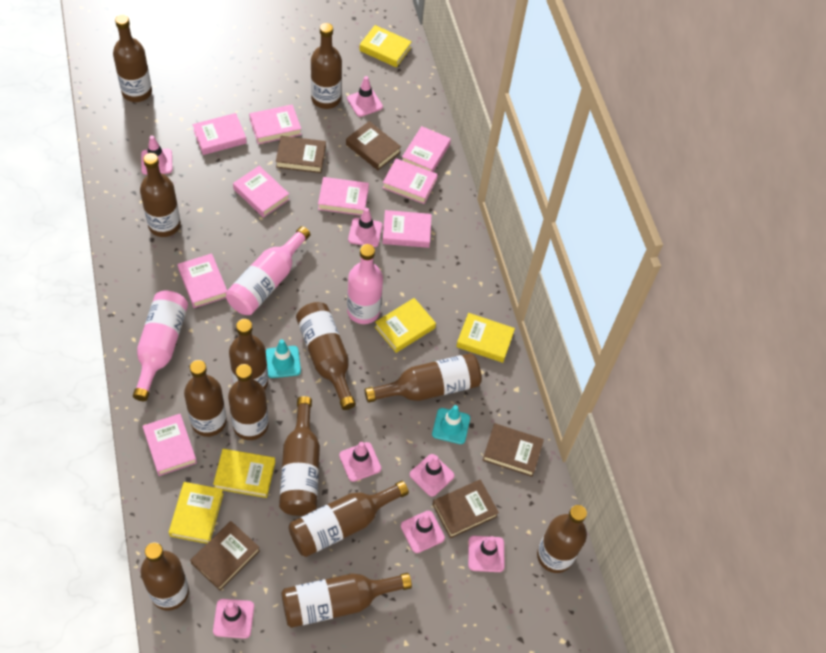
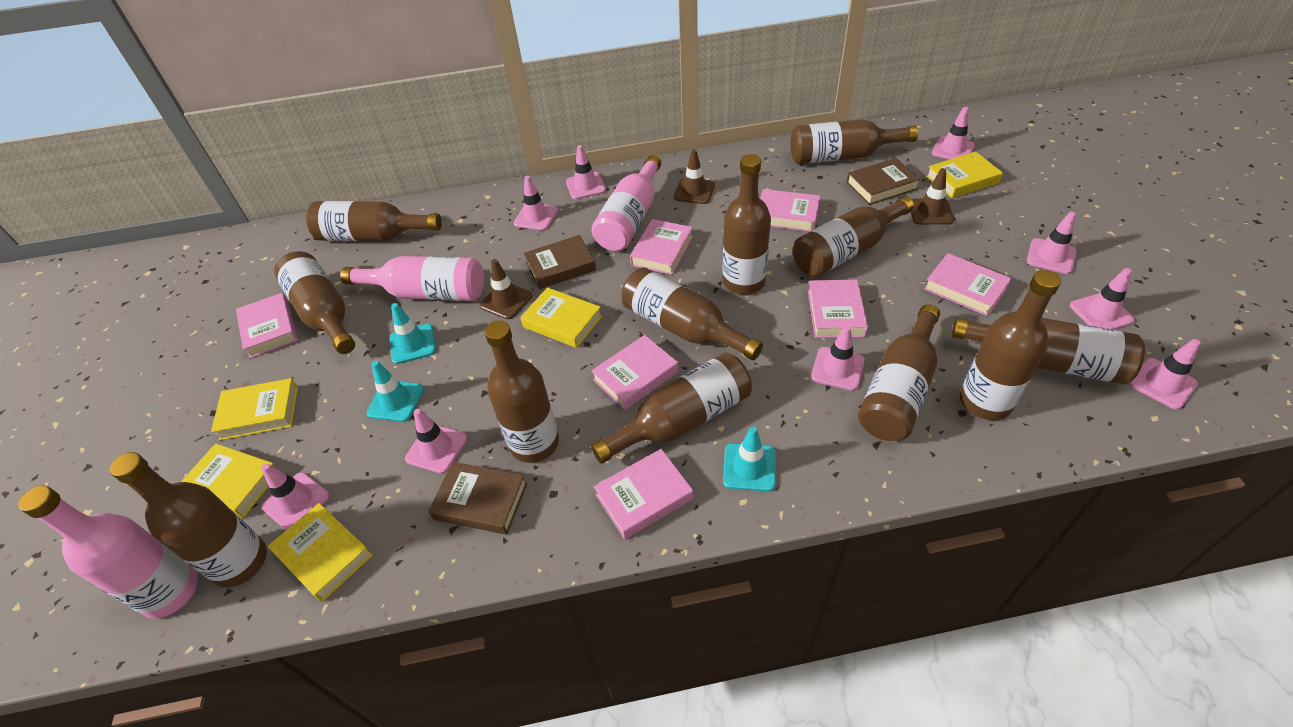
brown book: [190,521,260,591] [276,136,326,173] [346,121,401,170] [432,479,499,538] [483,423,544,477] = 5 -> [428,462,527,535] [524,235,596,289] [846,158,921,205] = 3
brown bottle: [113,15,152,102] [140,153,181,237] [140,542,189,610] [184,360,227,437] [228,364,268,440] [229,319,268,390] [279,396,320,516] [281,573,412,628] [289,481,409,557] [296,302,356,410] [311,23,342,109] [365,353,482,403] [537,505,587,573] = 13 -> [110,452,267,587] [274,251,355,354] [306,201,442,241] [484,320,559,463] [591,353,752,464] [621,267,763,360] [722,154,771,295] [791,119,918,164] [793,196,914,277] [858,304,940,441] [952,318,1145,384] [960,270,1061,420] = 12
brown traffic cone: none = 0 -> [479,259,532,319] [674,149,715,204] [911,168,954,225] = 3
pink book: [143,414,197,476] [178,253,227,308] [192,113,247,155] [233,166,290,218] [249,104,302,144] [318,177,369,216] [382,158,438,204] [382,210,432,248] [402,126,451,172] = 9 -> [236,293,298,358] [591,335,678,410] [594,449,693,539] [630,219,693,275] [760,189,820,231] [808,280,868,338] [924,253,1011,316] = 7
pink traffic cone: [141,135,172,175] [213,599,254,639] [339,442,381,482] [347,76,383,117] [348,208,382,247] [401,511,445,553] [410,454,455,497] [468,536,504,572] = 8 -> [261,464,330,530] [405,409,467,474] [514,176,558,230] [566,145,606,199] [811,326,865,391] [932,107,975,159] [1027,212,1076,274] [1070,268,1135,330] [1129,339,1200,410] = 9
turquoise traffic cone: [266,339,301,378] [432,405,470,444] = 2 -> [367,361,424,422] [390,303,436,364] [723,427,776,492] = 3

